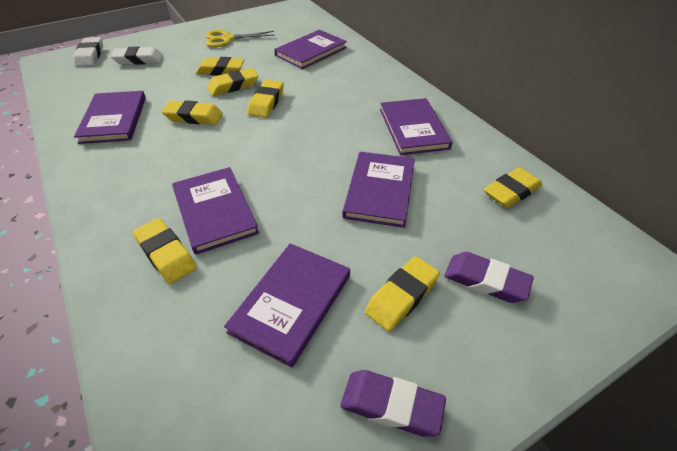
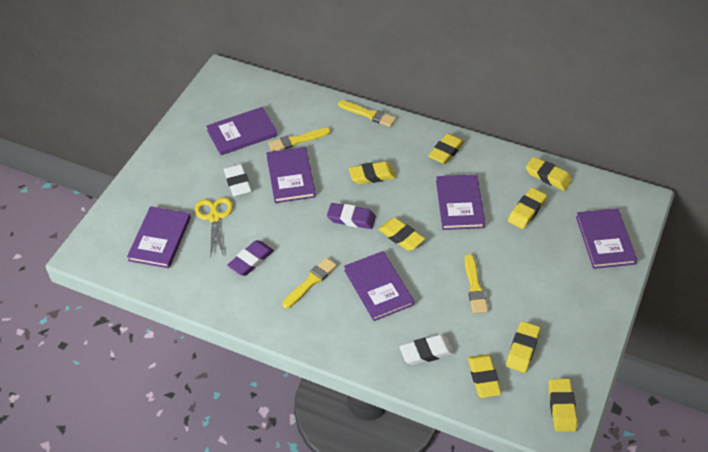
yellow brush: none = 0 -> [268,128,331,152] [282,258,337,308] [338,100,396,127] [465,254,488,314] = 4
yellow eraser: [133,218,197,284] [162,100,223,125] [196,57,245,76] [207,68,259,96] [247,80,284,118] [365,256,440,332] [484,167,542,208] = 7 -> [349,161,396,184] [378,218,425,251] [428,133,464,164] [468,354,502,398] [506,321,540,373] [508,188,547,229] [526,157,572,191] [549,379,577,432] = 8

